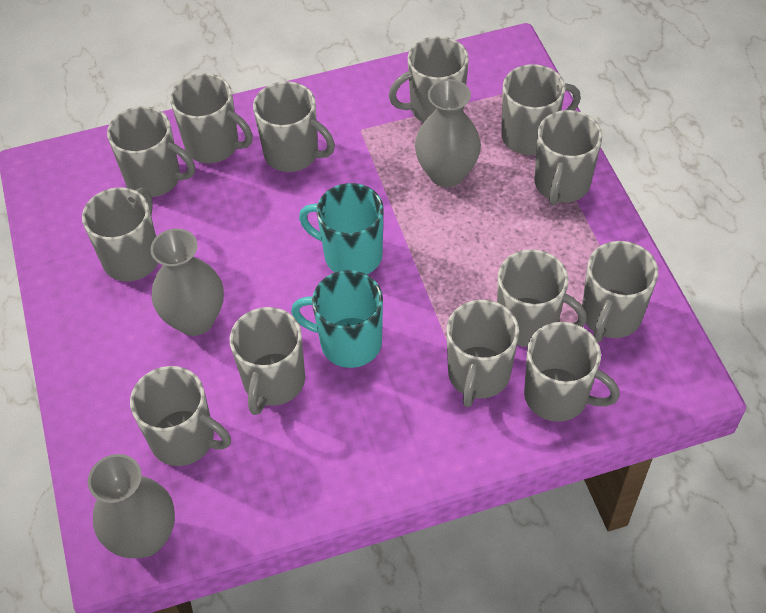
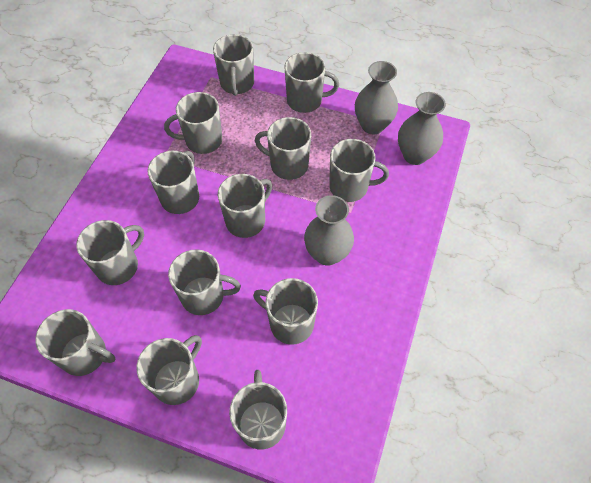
turquoise mug: [291,270,383,368] [299,183,384,274] = 2 -> none = 0

